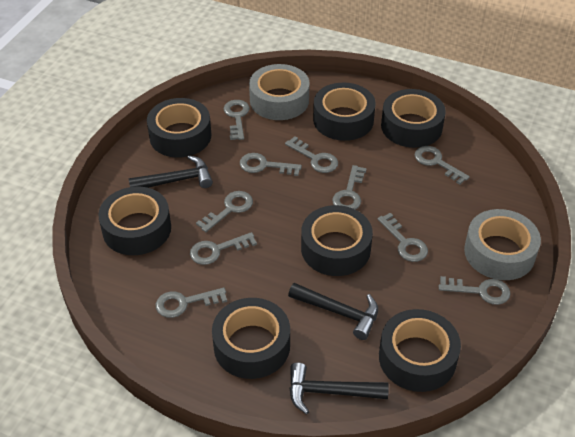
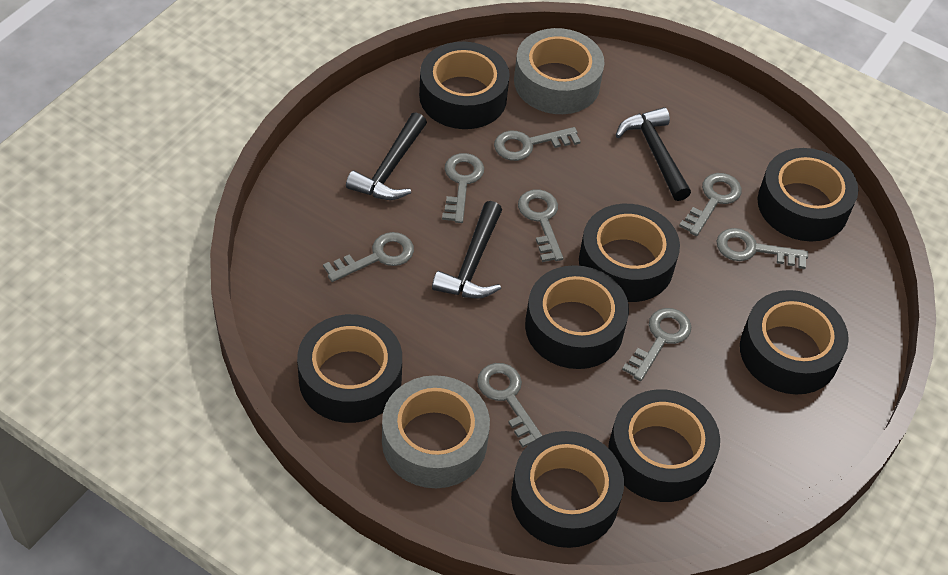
black tape: [98,187,171,255] [147,98,211,158] [212,298,290,379] [301,205,373,276] [313,83,376,141] [379,309,461,392] [381,89,446,148] = 7 -> [297,314,402,423] [419,42,510,129] [511,431,624,548] [525,265,629,369] [579,204,680,302] [608,390,720,502] [740,290,849,394] [758,148,858,241] = 8
grey key: [155,288,227,318] [190,232,257,265] [196,191,253,232] [224,100,250,140] [240,153,302,176] [285,136,338,173] [332,165,367,210] [378,213,428,262] [415,146,470,185] [439,276,511,305] = 10 -> [323,232,414,282] [442,153,484,223] [477,363,543,448] [494,127,581,161] [518,189,563,262] [622,308,691,381] [679,173,742,236] [716,228,808,269] = 8

